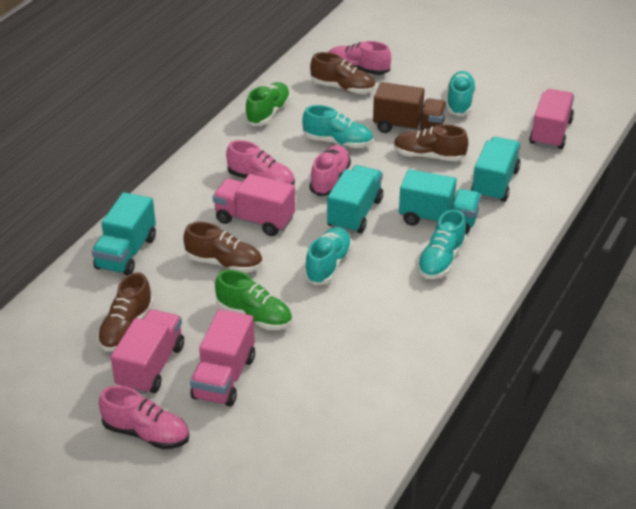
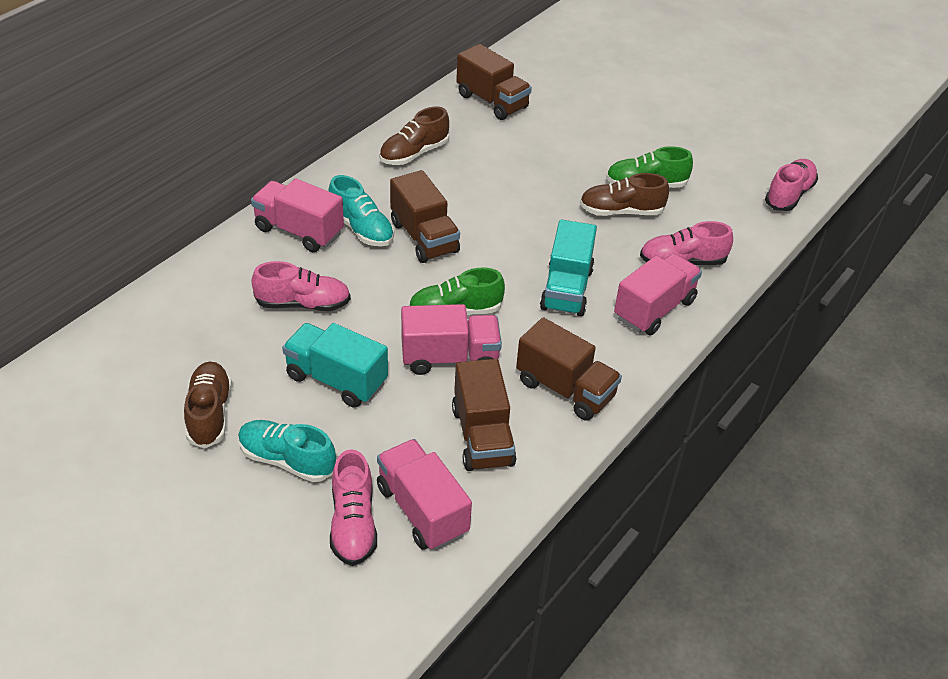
brown shoe: [97,272,154,351] [183,222,263,273] [310,52,375,94] [393,124,468,161] = 4 -> [184,362,232,449] [379,106,449,165] [580,173,669,216] = 3
brown truck: [373,82,447,133] = 1 -> [390,170,460,263] [452,359,516,471] [456,44,532,120] [516,317,622,421] = 4
turquoise shoe: [302,105,373,148] [304,227,352,285] [417,209,467,279] [447,71,476,116] = 4 -> [238,420,336,482] [328,175,394,247] = 2
turquoise truck: [92,192,156,276] [327,165,383,234] [399,169,481,234] [471,137,521,202] = 4 -> [282,323,388,408] [540,219,597,316] = 2

